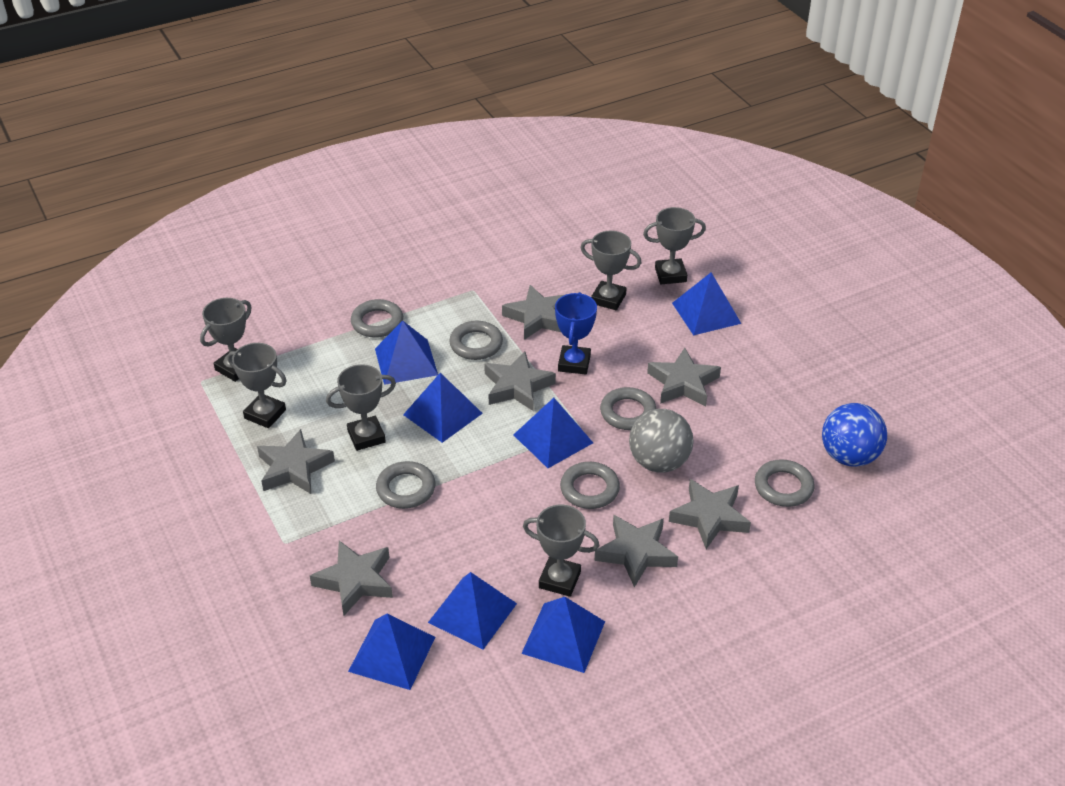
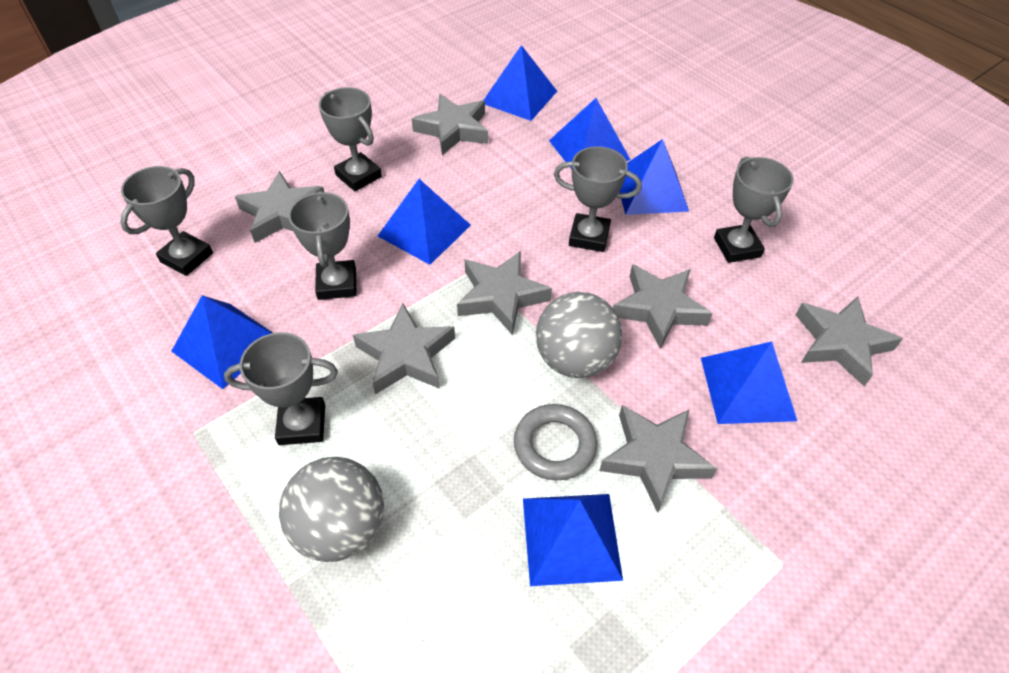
blue ball: [822,403,887,467] = 1 -> none = 0
blue trophy: [555,292,597,375] = 1 -> none = 0
grey ball: [629,409,693,472] = 1 -> [279,457,384,562] [536,292,623,378] = 2
grey ring: [351,299,403,338] [376,461,435,509] [449,321,503,360] [560,462,620,509] [600,387,657,430] [755,459,815,507] = 6 -> [514,404,597,480] = 1

